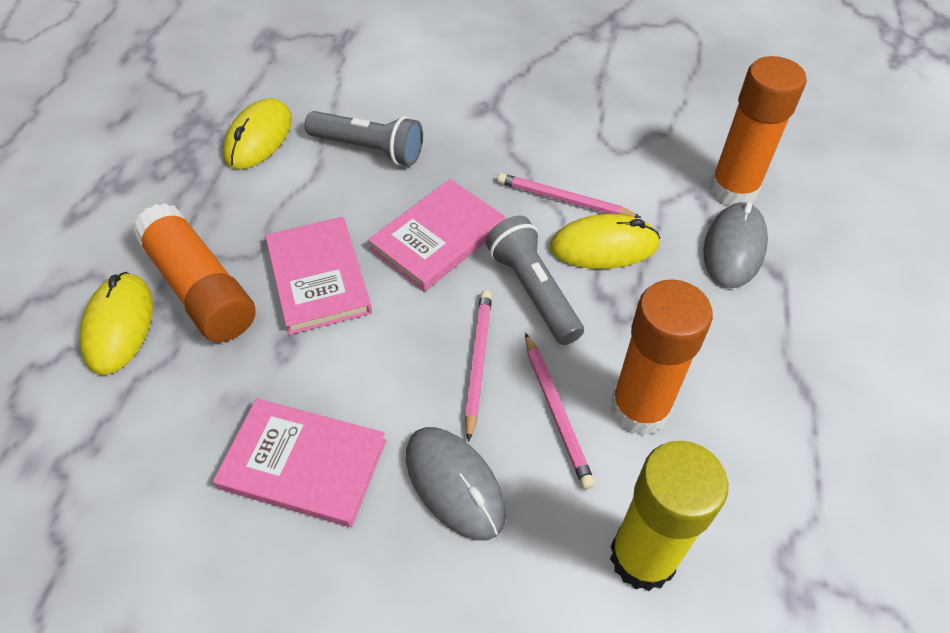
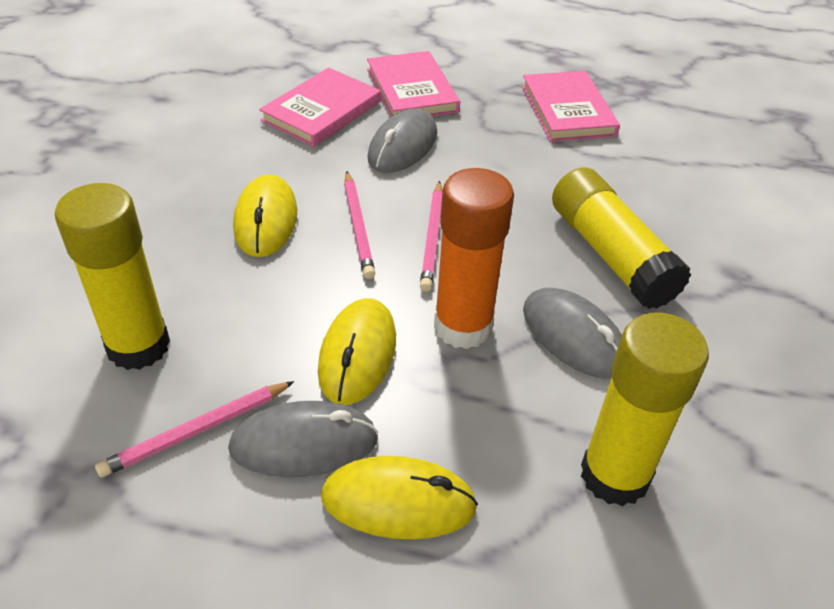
grey flashlight: [304,111,423,166] [486,215,584,345] = 2 -> none = 0
grey mouse: [406,427,506,540] [703,202,768,288] = 2 -> [228,401,379,477] [367,108,437,173] [523,288,622,379] = 3
orange glue stick: [132,203,256,342] [610,279,713,436] [709,56,807,206] = 3 -> [434,168,514,349] = 1
yellow glue stick: [610,441,728,591] = 1 -> [55,183,170,370] [552,167,692,309] [581,313,709,506] = 3

